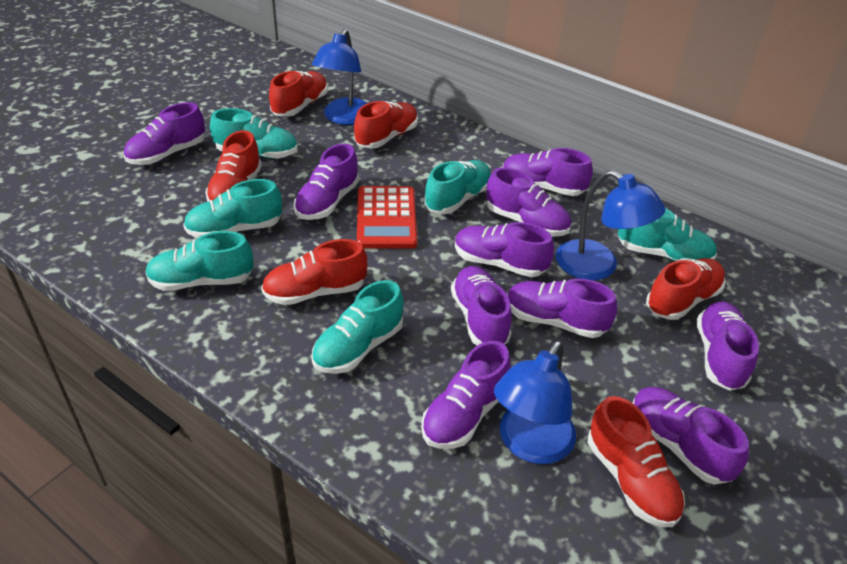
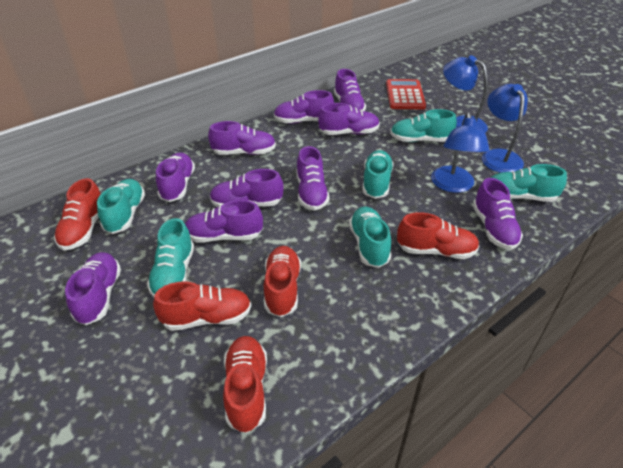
red shoe: [205,130,262,202] [261,239,367,305] [269,71,328,117] [354,101,418,149] [588,396,685,527] [646,258,725,320] = 6 -> [54,178,101,250] [153,281,252,331] [223,336,267,433] [264,246,301,317] [397,212,480,259] = 5

